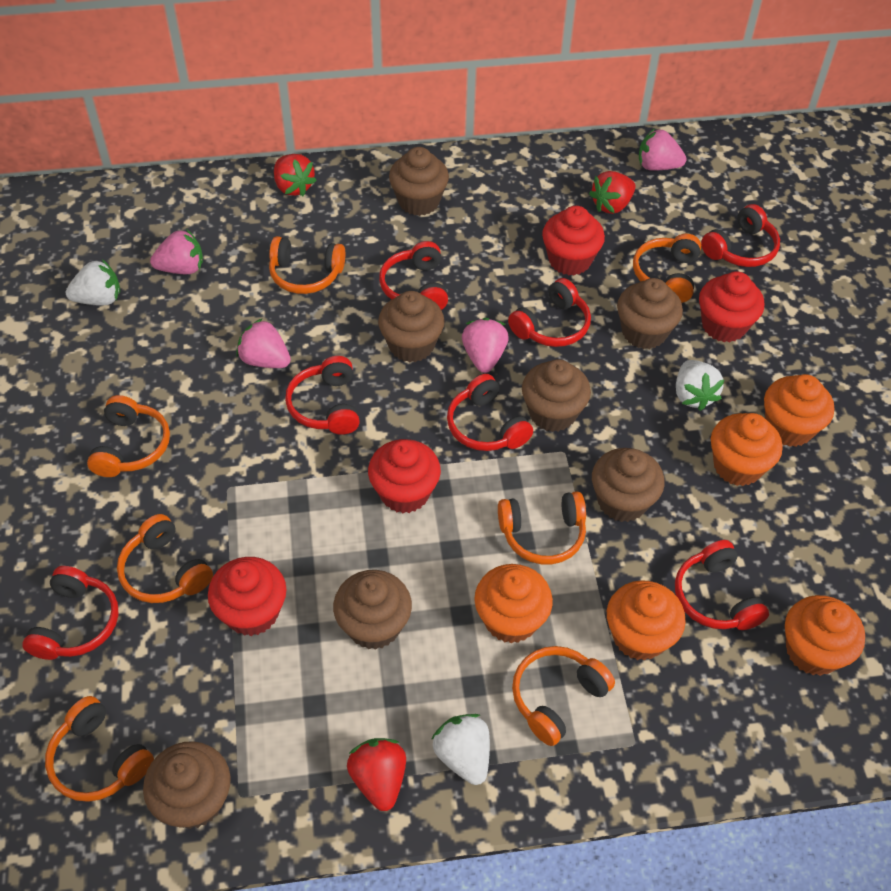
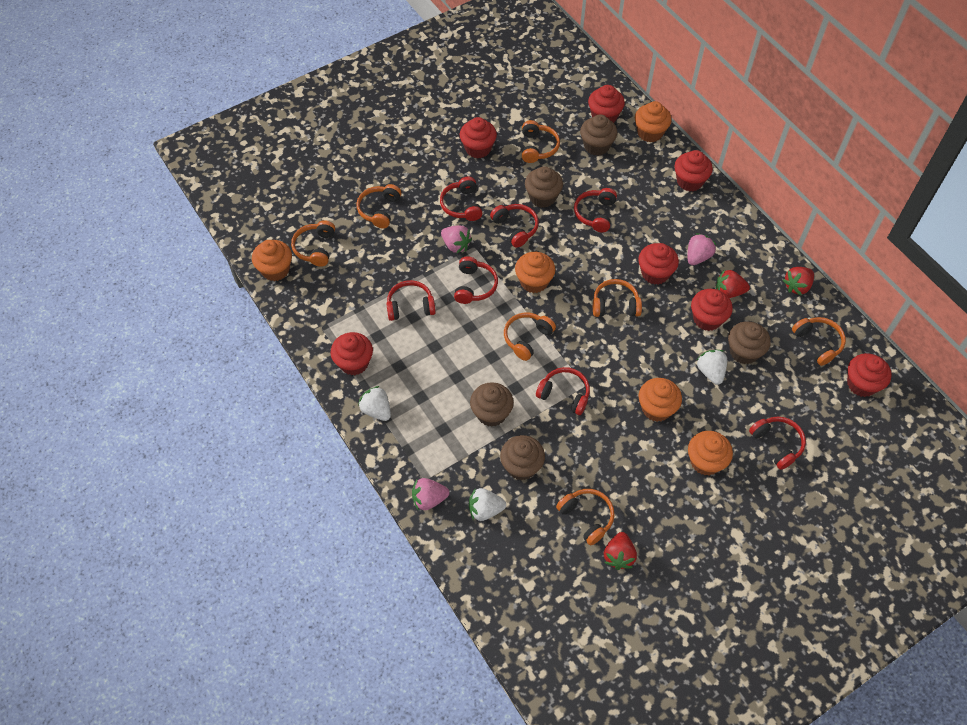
brown cupcake: [143,741,231,829] [333,570,412,650] [378,291,445,363] [389,147,449,216] [522,359,591,432] [592,448,665,522] [617,278,683,349] = 7 -> [470,382,514,427] [500,435,545,480] [525,166,563,208] [580,115,617,156] [728,321,771,364] = 5
pink strawberry: [150,229,203,274] [236,318,291,368] [462,318,509,373] [639,128,687,171] = 4 -> [412,478,449,511] [441,225,472,254] [688,233,716,265] = 3
red cupcake: [208,557,287,636] [368,439,441,513] [542,206,605,275] [699,271,764,342] = 4 -> [331,332,373,375] [460,117,497,158] [588,85,625,123] [638,243,679,285] [675,150,713,191] [691,289,733,331] [847,353,892,397] = 7

